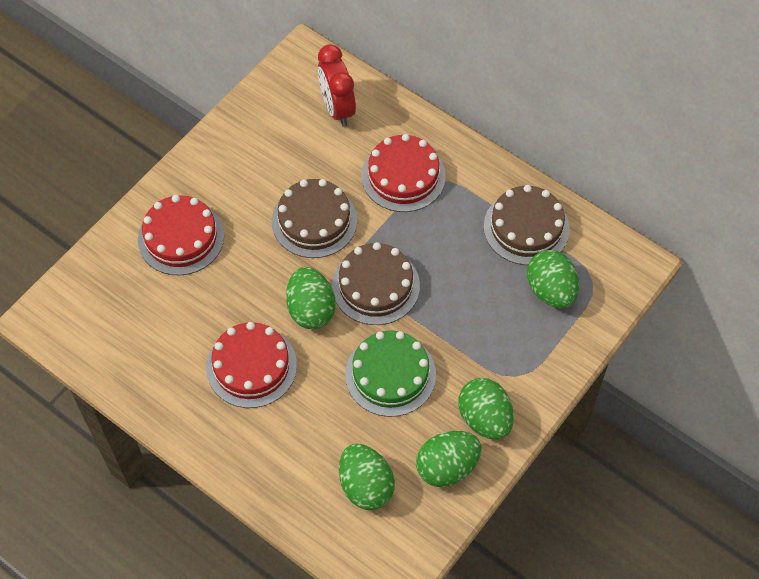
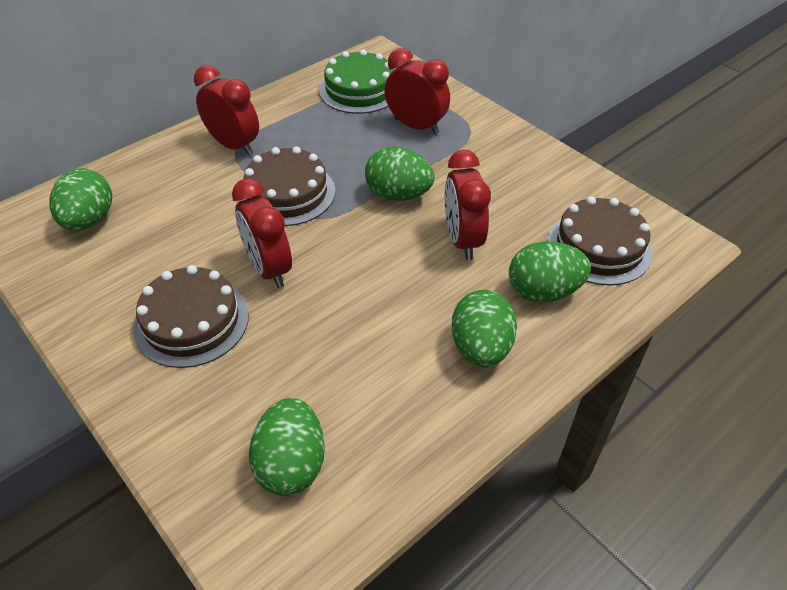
red cake: [138,195,224,275] [206,322,297,408] [361,134,446,212] = 3 -> none = 0
red clock: [318,44,356,127] = 1 -> [194,65,259,155] [232,178,292,288] [385,48,450,134] [444,150,491,260] = 4

